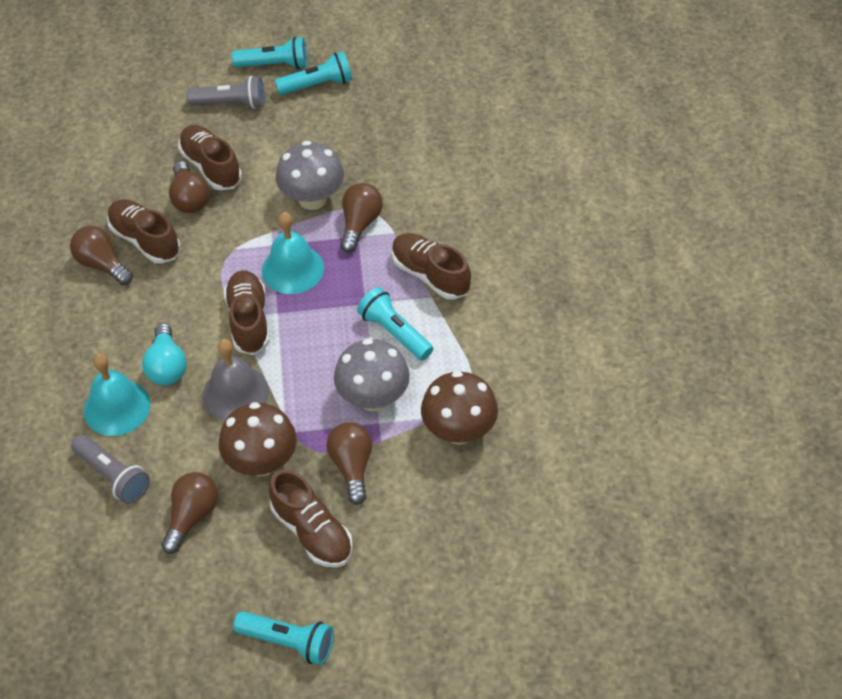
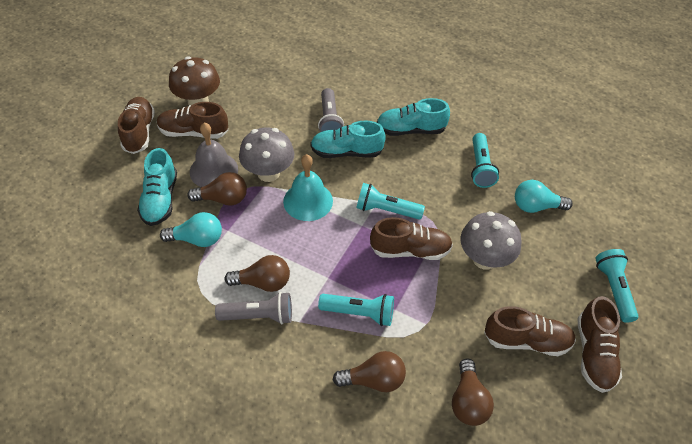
brown light bulb: [70,226,133,285] [161,472,218,554] [169,161,210,213] [326,422,372,505] [341,183,383,252] = 5 -> [187,172,247,206] [224,255,290,292] [333,351,406,392] [452,359,494,426] = 4
brown mushroom: [219,402,297,476] [421,371,498,445] = 2 -> [169,56,220,105] = 1
turquoise bell: [84,353,151,436] [262,212,324,294] = 2 -> [283,154,333,221] = 1
turquoise light bulb: [142,323,186,385] = 1 -> [160,212,222,247] [515,180,573,213] = 2
turquoise shoe: none = 0 -> [137,148,177,226] [310,120,386,158] [377,98,450,136] = 3

